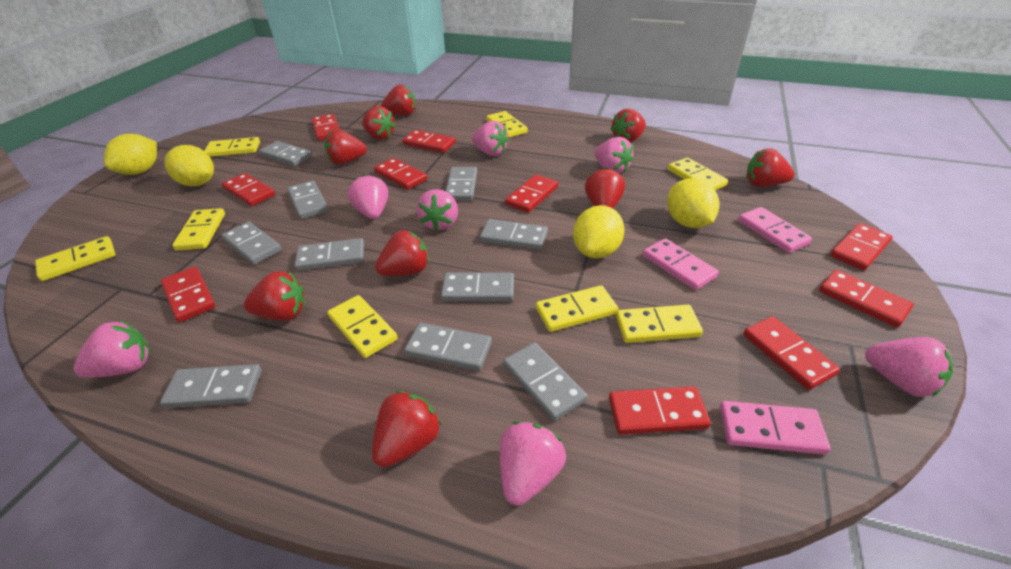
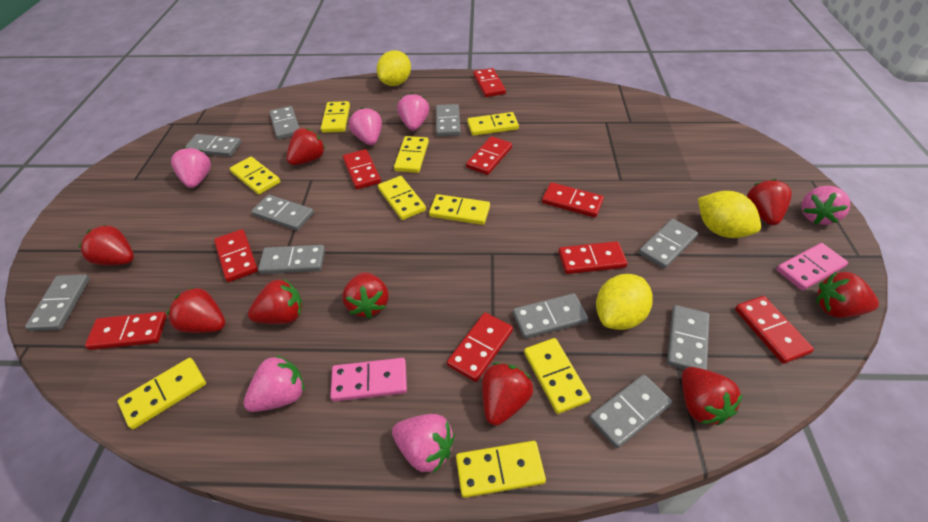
pink domino: [643,238,719,290] [720,401,831,455] [738,207,812,253] = 3 -> [330,358,407,402] [776,243,848,290] = 2
pink strawberry: [74,320,151,378] [348,174,388,219] [416,189,458,231] [472,121,509,156] [500,421,566,505] [594,137,634,174] [865,337,953,397] = 7 -> [171,147,211,188] [244,355,304,412] [349,107,382,145] [392,414,455,473] [397,93,429,131] [801,186,850,225] = 6
red domino: [161,267,216,322] [222,173,275,206] [312,114,339,141] [374,158,427,190] [402,130,456,153] [505,175,558,213] [609,387,711,435] [743,316,840,390] [819,270,914,327] [830,223,893,270] = 10 -> [85,312,167,350] [214,229,258,282] [343,149,381,189] [447,313,513,382] [466,136,512,175] [473,68,506,97] [542,182,604,218] [559,241,628,274] [735,296,814,364] = 9
yellow domino: [35,236,116,281] [172,208,225,251] [204,137,260,157] [327,295,398,358] [486,111,528,138] [536,285,618,332] [616,305,703,343] [668,158,728,190] = 8 -> [118,358,206,429] [230,157,280,194] [321,101,350,133] [378,176,426,220] [394,136,429,173] [429,194,490,225] [456,441,546,498] [467,112,519,136] [524,338,591,414] = 9
yellow lemon: [104,134,157,175] [164,145,214,186] [573,205,625,258] [667,178,719,228] = 4 -> [377,50,411,86] [596,274,653,330] [698,191,761,238] = 3

